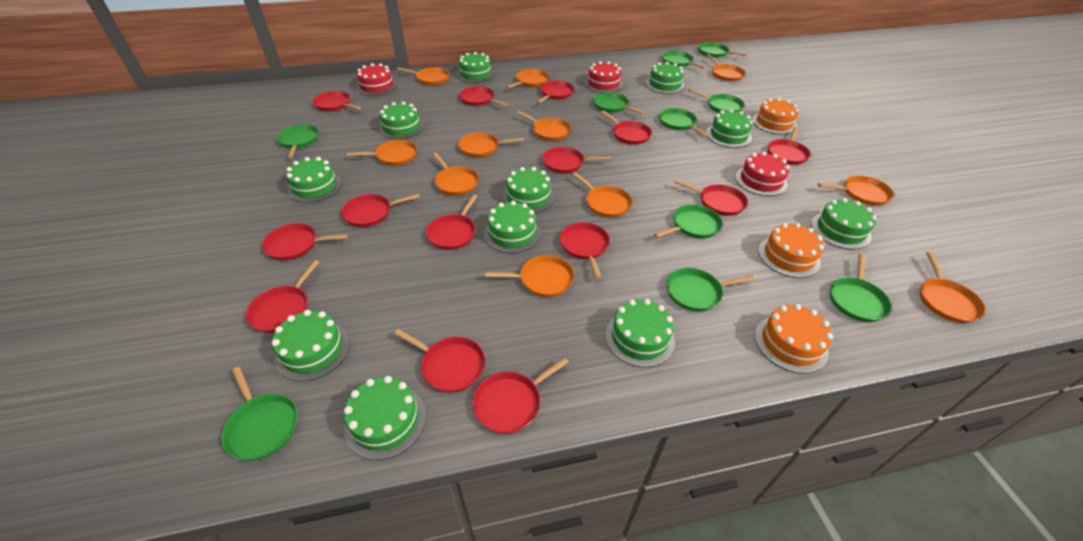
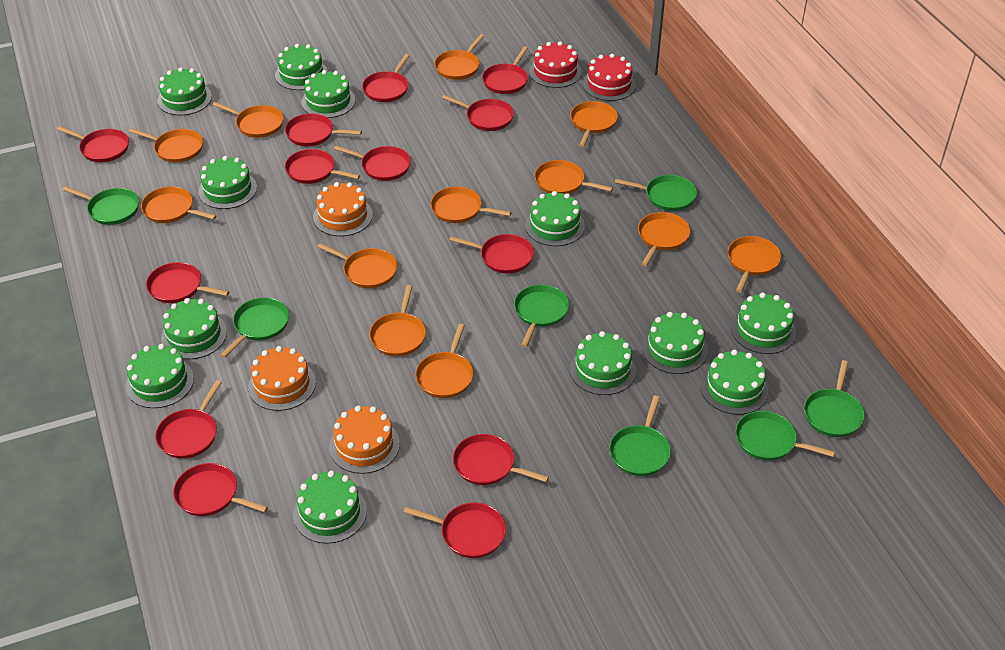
green cake: [272,310,350,382] [286,157,342,203] [344,376,426,460] [379,101,424,139] [457,52,494,83] [484,201,541,253] [503,167,555,213] [605,299,675,367] [646,62,685,94] [706,109,753,148] [811,198,877,250] = 11 -> [126,344,194,408] [157,67,212,115] [161,298,227,359] [198,156,257,209] [275,44,328,90] [293,471,367,544] [301,70,355,118] [525,191,585,246] [570,331,636,395] [642,312,708,374] [700,350,769,415] [731,293,796,354] = 12
green pan: [221,366,298,461] [276,124,319,158] [593,92,645,115] [654,204,723,239] [659,108,708,137] [662,51,706,69] [666,268,755,311] [688,89,745,113] [698,42,747,58] [830,254,892,322] = 10 -> [62,186,139,225] [220,297,289,358] [514,285,569,347] [609,396,671,476] [615,175,697,211] [735,411,835,461] [804,360,865,437] = 7
orange pan: [347,140,417,166] [397,67,449,85] [432,153,479,196] [458,132,524,157] [485,255,574,297] [506,69,549,89] [517,111,571,141] [573,172,632,217] [706,54,745,82] [818,176,894,206] [920,252,986,323] = 11 -> [129,128,203,163] [141,186,217,223] [213,102,284,138] [317,243,397,288] [369,285,426,356] [415,324,473,398] [430,186,512,223] [434,34,484,80] [534,160,613,194] [570,101,618,147] [638,212,690,266] [728,236,781,293] = 12
red cake: [357,63,397,96] [585,61,623,93] [735,151,790,196] = 3 -> [529,41,582,88] [583,54,636,101] = 2
red pan: [245,260,319,333] [262,223,348,261] [312,91,361,111] [341,194,420,227] [394,329,485,393] [426,195,477,250] [459,86,507,106] [472,357,569,434] [537,80,574,104] [542,147,611,173] [559,222,610,279] [601,111,652,145] [674,179,748,216] [768,126,811,165] = 14 -> [57,126,129,162] [146,262,229,303] [155,380,222,459] [173,463,268,516] [285,113,362,146] [285,149,360,184] [334,146,411,181] [362,54,410,102] [404,502,506,558] [442,95,514,131] [449,234,534,274] [453,434,549,485] [482,46,528,94] = 13

